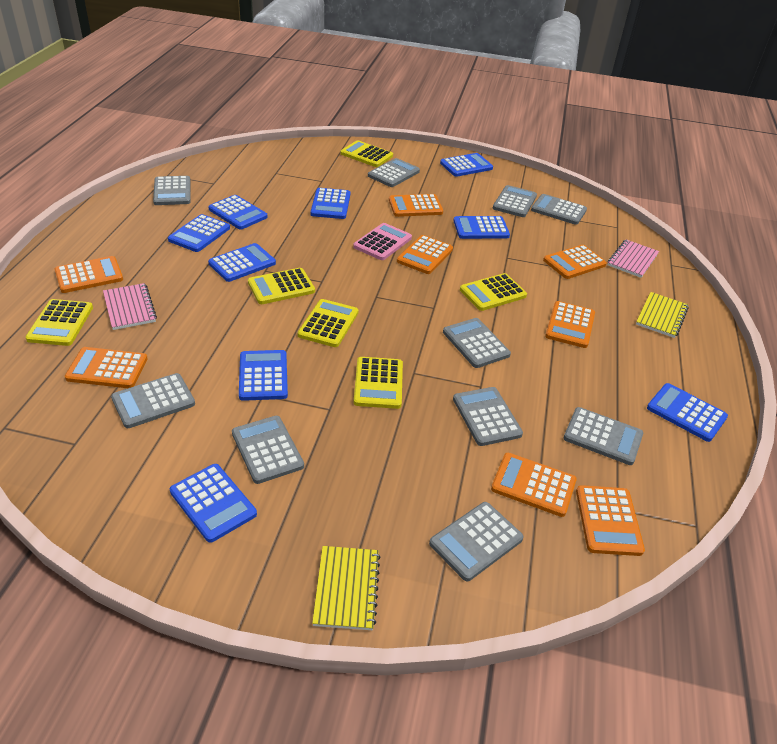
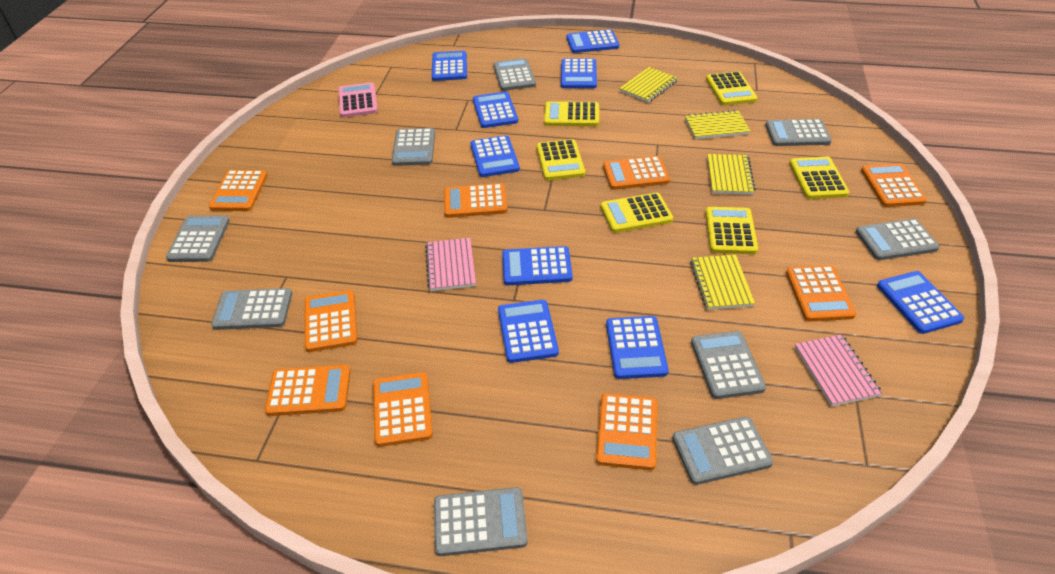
grey calculator: [111,373,195,428] [153,176,191,205] [232,416,304,484] [368,158,420,187] [429,502,524,581] [443,318,511,368] [453,387,523,446] [493,185,537,217] [531,194,587,225] [564,407,643,465] = 10 -> [166,216,230,262] [211,288,292,330] [391,128,435,166] [434,487,528,556] [493,58,536,91] [672,417,773,485] [691,331,766,399] [765,119,832,146] [856,218,939,260] = 9
orange calculator: [55,256,123,293] [65,347,148,388] [389,194,443,217] [397,235,453,274] [491,453,577,517] [543,245,607,279] [545,301,595,348] [576,485,645,556] = 8 -> [209,170,268,211] [265,365,351,416] [304,290,358,352] [373,372,433,447] [444,183,507,218] [596,393,658,470] [603,156,670,190] [786,265,856,322] [861,163,927,207] = 9
yellow notebook: [312,546,381,630] [636,292,689,338] = 2 -> [619,67,678,103] [685,110,750,139] [690,255,755,310] [707,154,756,195] = 4

